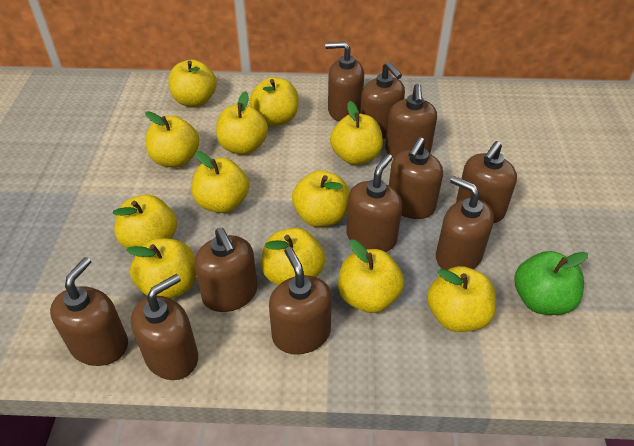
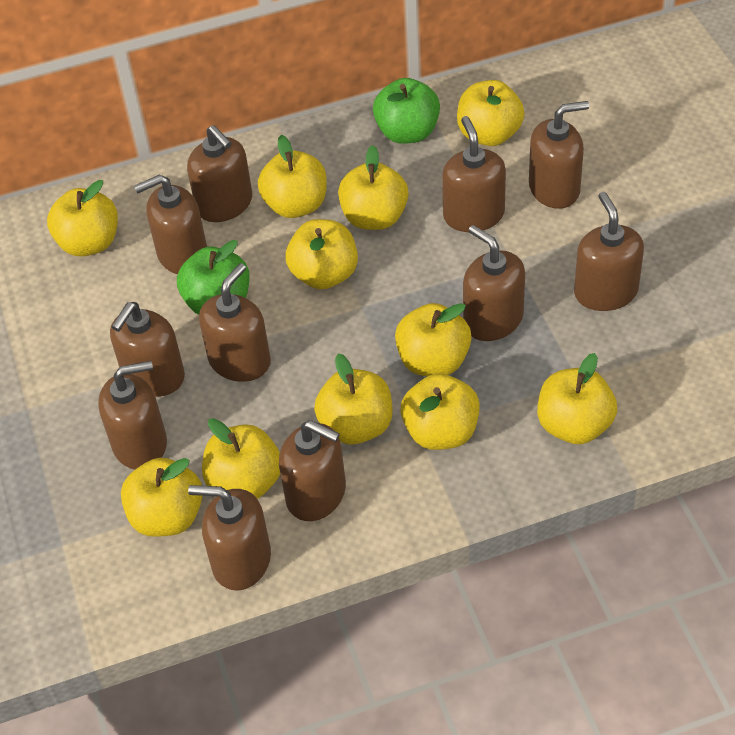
green apple: [514,251,588,315] = 1 -> [177,240,250,315] [373,78,440,144] = 2
yellow apple: [112,195,177,249] [126,238,196,299] [145,111,199,167] [168,59,216,107] [192,151,249,213] [216,91,268,155] [250,77,299,126] [261,228,325,285] [292,170,350,227] [330,101,383,165] [338,240,404,313] [427,266,496,332] = 12 -> [47,180,118,257] [121,458,202,537] [202,418,280,499] [258,135,327,218] [286,219,358,289] [314,353,392,445] [338,145,409,230] [395,303,472,376] [401,373,480,450] [457,80,524,146] [537,353,617,444] = 11

